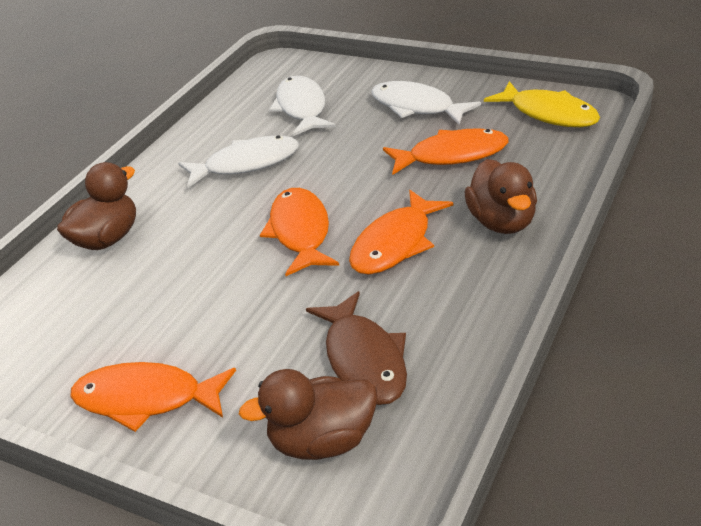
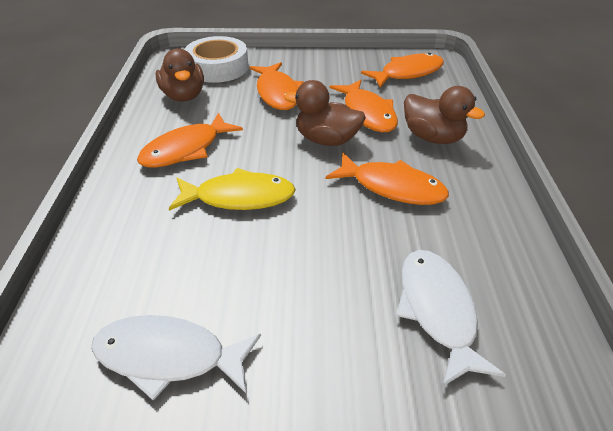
brown fish: [306,291,407,405] = 1 -> none = 0
orange fish: [70,362,236,432] [260,188,339,276] [349,190,453,275] [383,128,509,175] = 4 -> [137,112,243,168] [250,62,304,110] [326,153,449,205] [330,80,398,132] [361,53,444,88] = 5
white fish: [178,135,299,188] [269,76,336,136] [371,81,481,125] = 3 -> [91,315,261,401] [396,250,506,387] = 2
white tape: none = 0 -> [184,36,249,83] = 1

